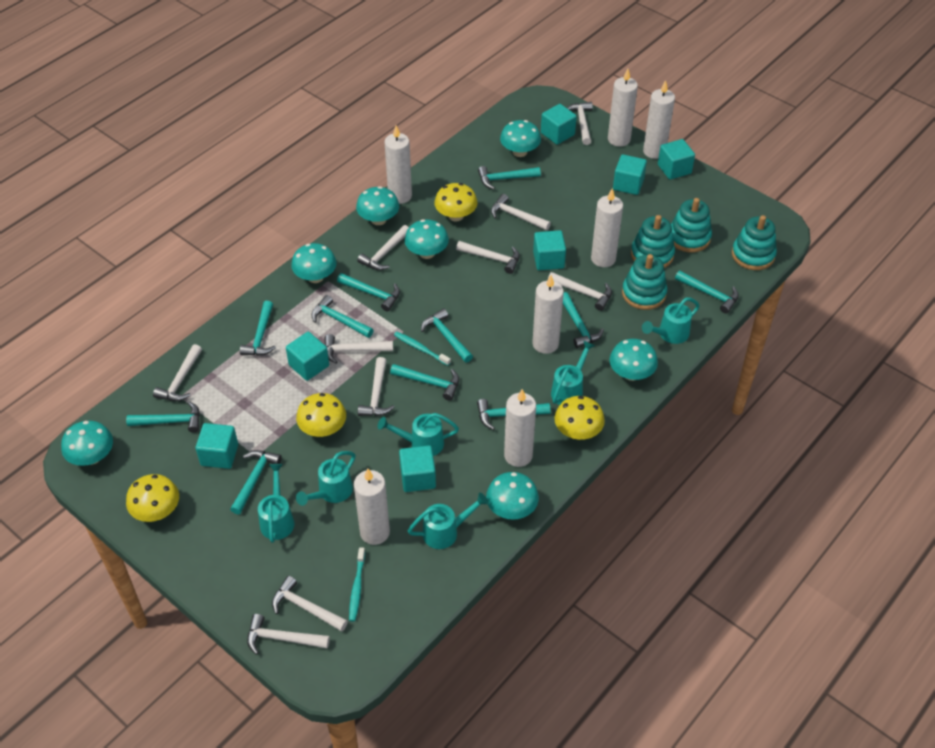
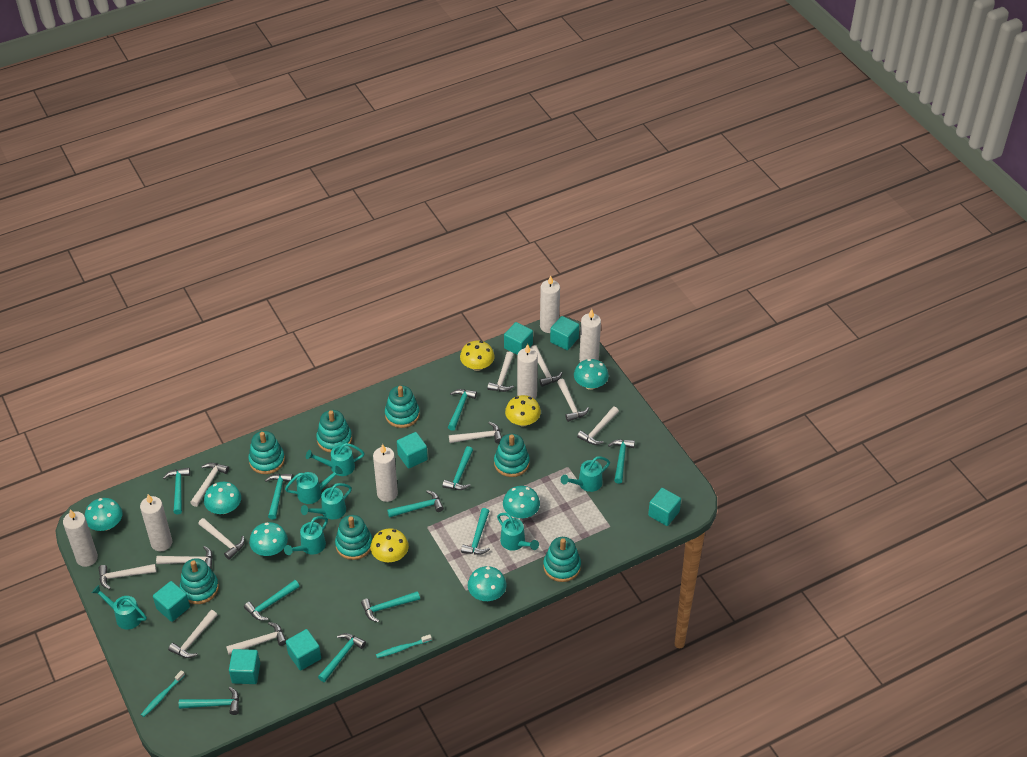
turquoise mushroom: [61,421,113,466] [291,243,337,283] [356,186,399,225] [405,219,449,259] [486,472,539,520] [500,120,541,157] [610,339,658,381] = 7 -> [85,498,122,531] [204,482,241,514] [249,522,288,556] [468,566,507,601] [503,486,540,518] [574,359,609,390] = 6
turquoise stacking toy: [622,254,667,310] [631,215,675,268] [671,198,712,252] [732,215,777,270] = 4 -> [180,558,219,604] [248,431,285,474] [316,410,352,453] [335,515,372,560] [385,385,420,428] [494,434,530,477] [543,537,581,582] = 7
turquoise watering can: [258,464,295,543] [296,451,356,506] [378,413,459,456] [408,493,489,549] [551,340,595,405] [642,297,700,344] = 6 -> [92,585,147,630] [284,516,328,555] [285,466,343,504] [301,483,352,520] [306,443,365,476] [497,513,539,551] [561,456,610,492] = 7
white candle: [354,468,390,545] [385,126,412,204] [504,389,536,467] [532,275,564,354] [591,188,623,267] [608,69,638,147] [643,80,675,159] = 7 -> [63,509,98,567] [140,494,172,552] [373,444,398,502] [517,344,538,399] [540,275,560,333] [579,309,601,362] = 6
white hammer: [153,344,202,401] [247,614,330,655] [272,576,348,632] [324,334,393,364] [357,225,409,270] [358,357,395,416] [456,241,520,274] [491,194,551,231] [548,272,612,311] [567,102,593,145] = 10 -> [99,564,156,589] [156,546,213,570] [168,610,217,658] [190,463,229,507] [198,518,245,560] [226,622,286,655] [449,422,502,443] [487,351,514,392] [531,345,562,387] [557,379,589,422] [577,406,619,445] = 11
yellow mushroom: [126,474,179,522] [296,393,346,437] [434,183,478,222] [554,396,605,440] = 4 -> [370,528,409,562] [460,341,495,371] [505,395,541,427] = 3

